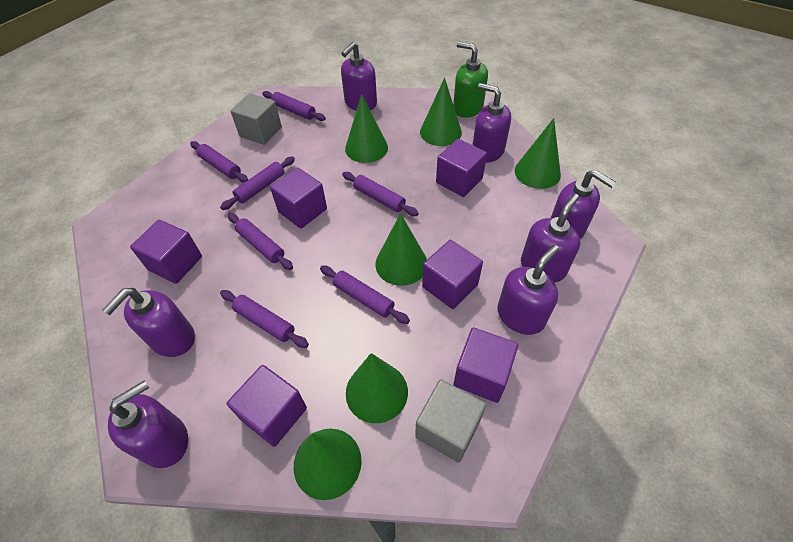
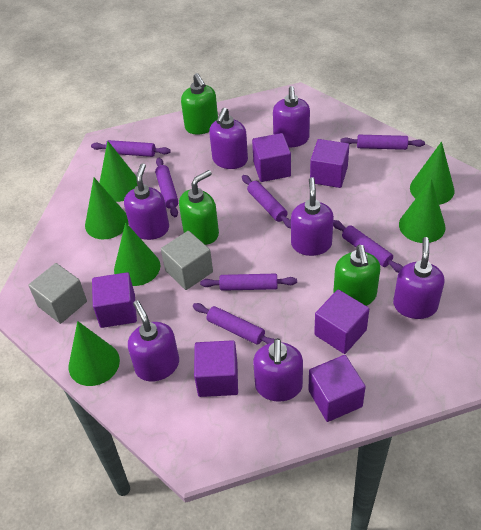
green soap dispenser: [453,41,488,118] = 1 -> [179,170,219,245] [181,73,218,134] [333,245,380,306] = 3

